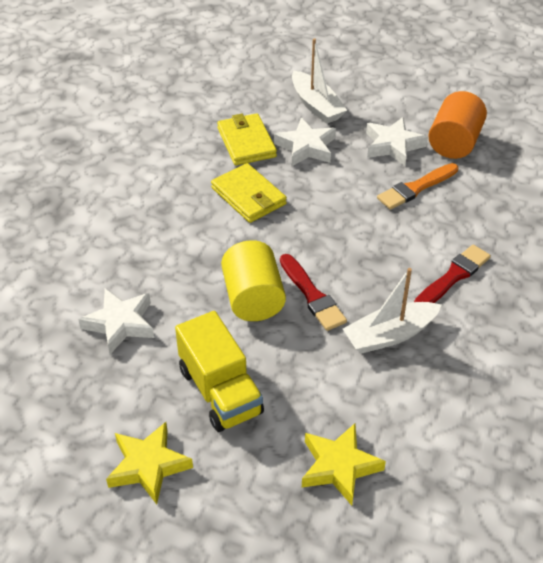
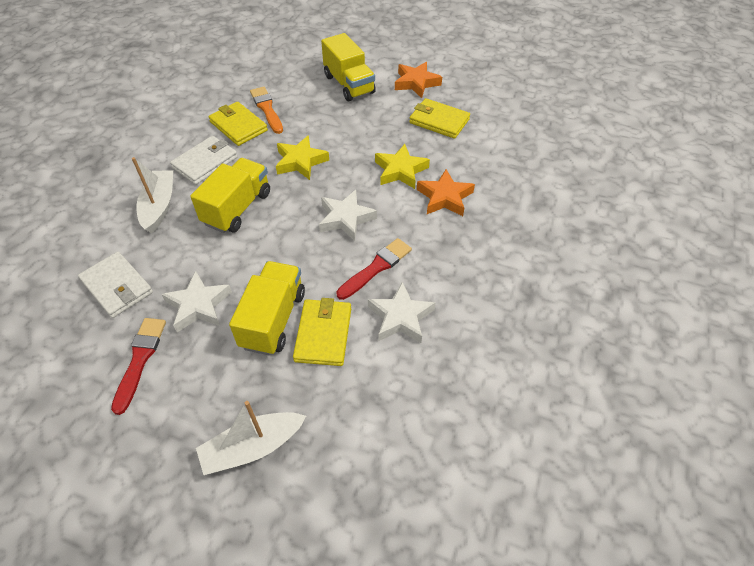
orange cylinder: [428,91,487,159] = 1 -> none = 0
orange star: none = 0 -> [395,62,442,98] [417,169,475,216] = 2
white wallet: none = 0 -> [78,252,153,318] [170,136,238,185] = 2
yellow cylinder: [221,240,286,321] = 1 -> none = 0
yellow truck: [175,311,264,432] = 1 -> [190,158,270,233] [229,261,305,355] [321,33,376,101] = 3
yellow wallet: [211,163,287,223] [217,113,277,166] = 2 -> [209,102,268,146] [293,298,351,366] [409,98,470,139] = 3

